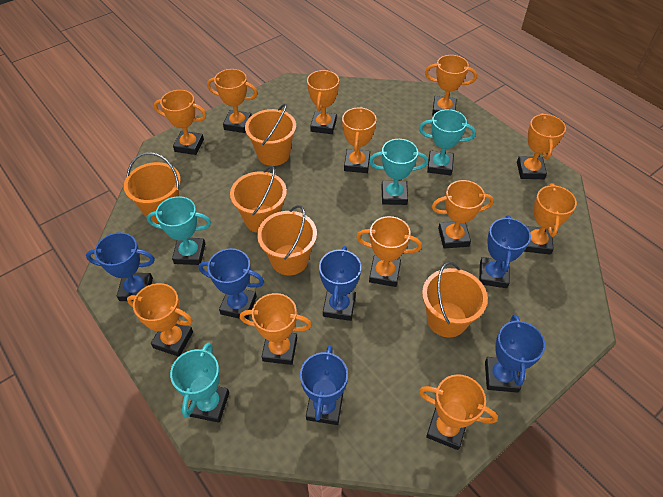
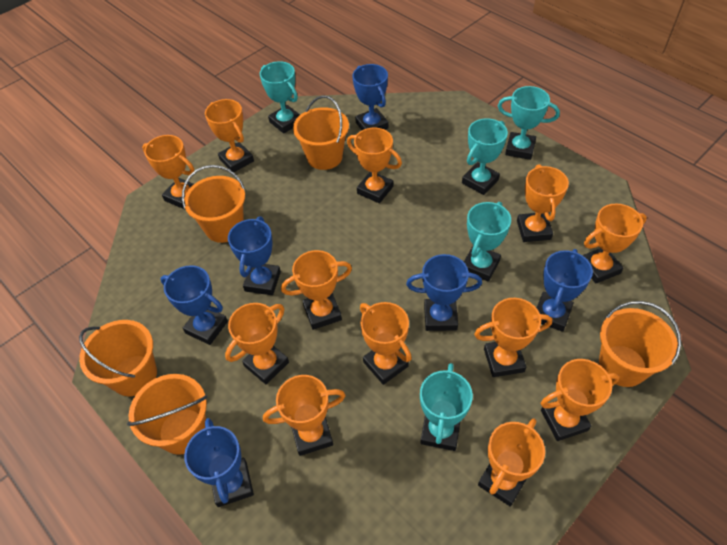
turquoise trophy: [147,196,211,265] [170,342,229,423] [369,139,428,205] [419,109,476,175] = 4 -> [260,61,300,134] [420,363,473,451] [462,118,508,195] [464,202,511,281] [498,86,560,160] = 5

